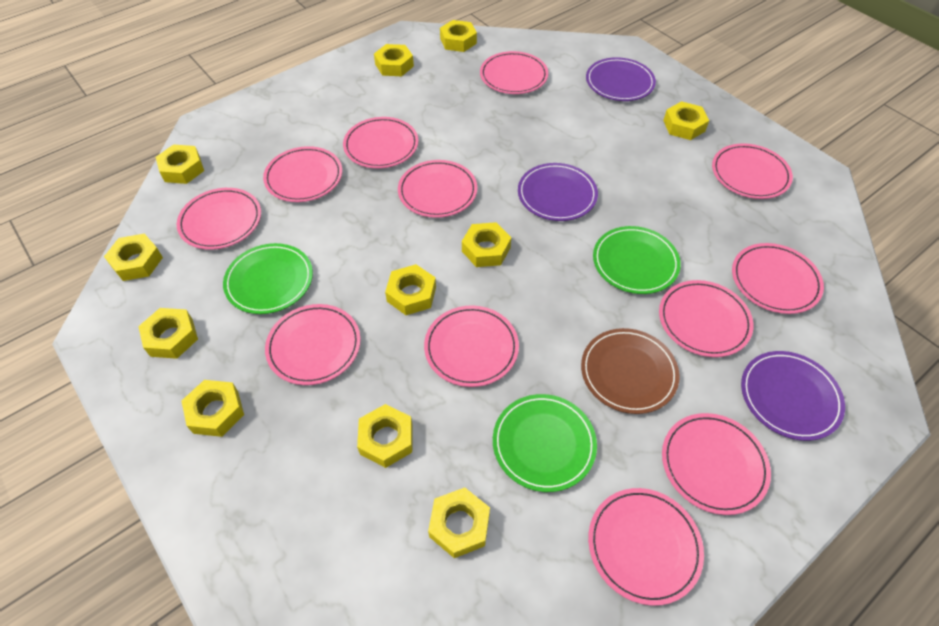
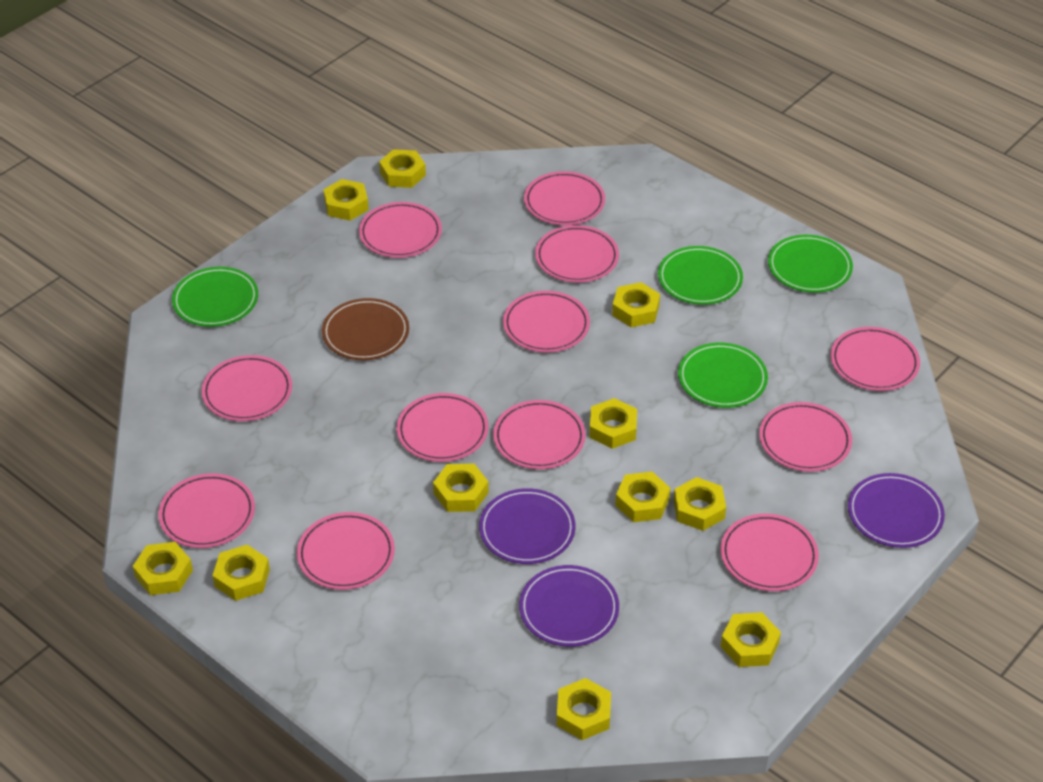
green plate: [223,243,313,314] [493,394,597,492] [593,226,681,294] = 3 -> [172,267,258,327] [658,246,743,305] [678,342,768,408] [768,235,853,293] = 4

